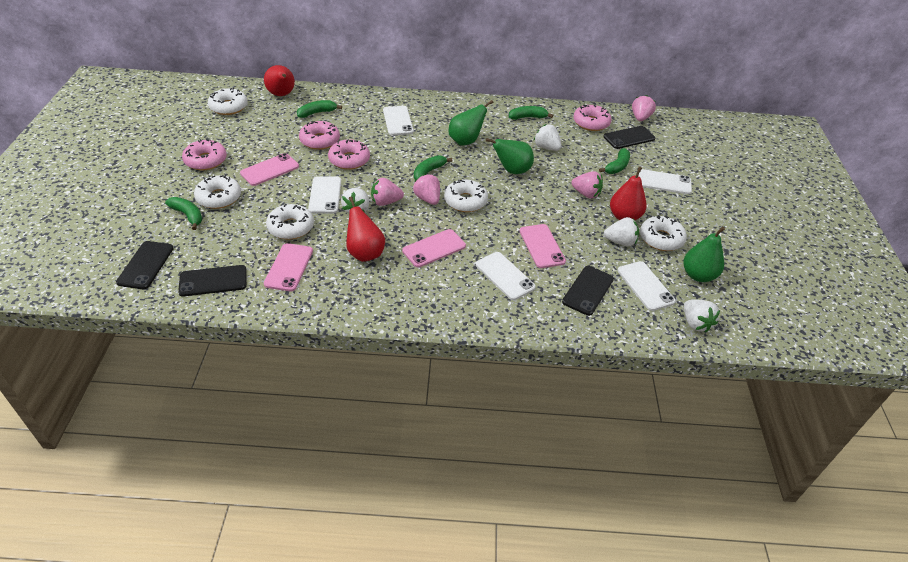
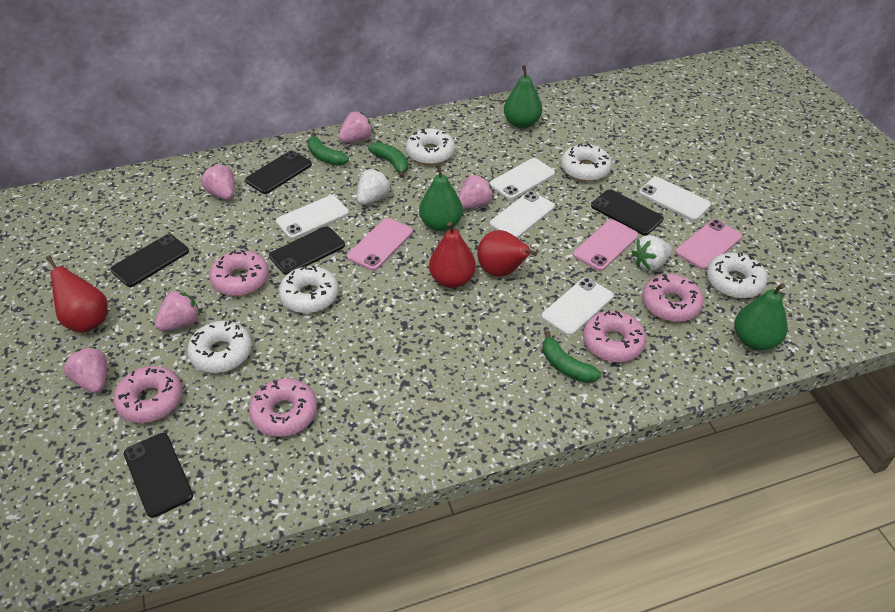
black phone: [116,241,174,289] [178,265,247,297] [562,266,614,316] [603,126,655,149] = 4 -> [110,234,189,287] [124,433,193,518] [245,151,312,194] [269,226,345,275] [591,189,664,235] = 5
green banana: [165,197,202,230] [297,100,342,118] [414,155,452,180] [509,106,553,120] [599,148,630,174] = 5 -> [307,132,349,166] [368,142,408,178] [543,331,601,383] = 3
pink donut: [182,139,227,170] [299,121,340,150] [328,139,370,170] [573,105,611,131] = 4 -> [113,366,182,423] [209,250,269,296] [249,378,317,437] [583,310,646,362] [642,274,704,322] = 5
pink phone: [240,153,299,186] [264,243,313,291] [402,229,466,267] [520,224,566,268] = 4 -> [347,218,413,271] [573,219,638,271] [675,219,742,270] = 3
pink strawberry: [371,178,404,206] [413,174,440,205] [571,171,603,199] [632,95,656,121] = 4 -> [63,347,107,393] [155,290,200,331] [201,164,235,200] [338,111,373,143] [458,174,494,209] = 5
white strawberry: [341,188,369,213] [534,124,562,151] [604,217,639,246] [684,300,720,333] = 4 -> [357,169,391,205] [632,235,672,271] = 2

